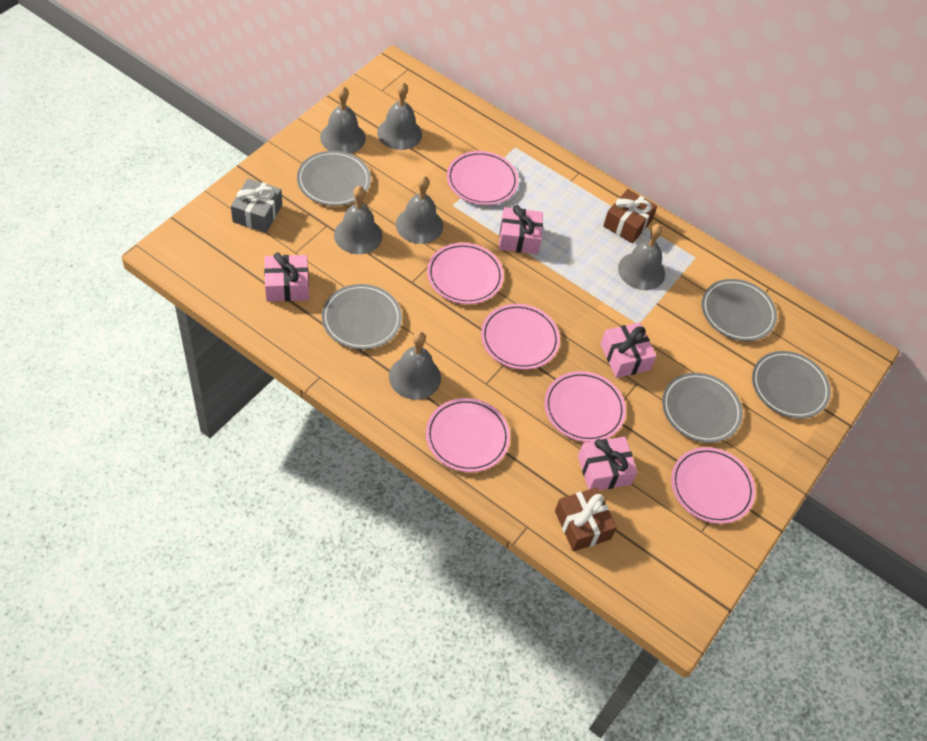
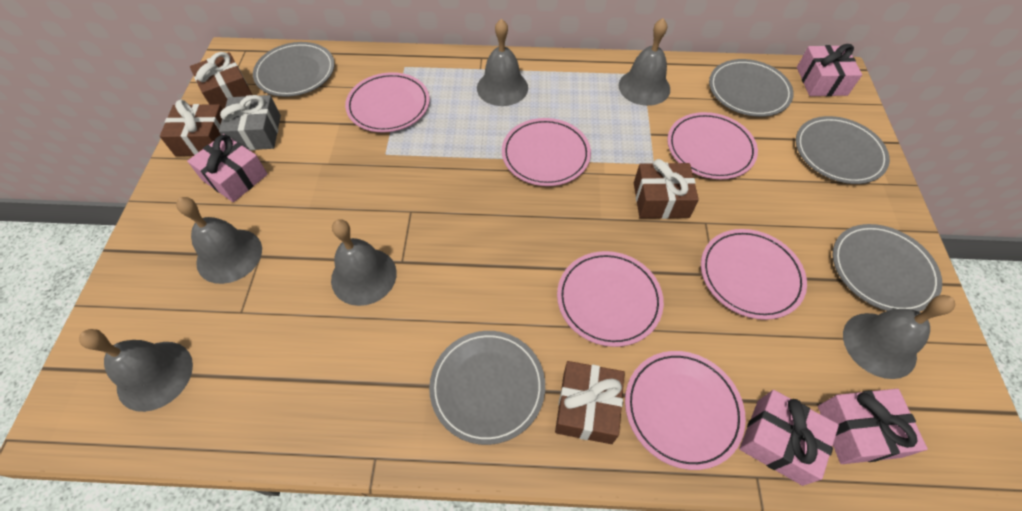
brown gift: [555,487,617,551] [603,189,657,244] = 2 -> [160,100,223,156] [190,52,252,109] [555,361,625,444] [634,159,699,219] = 4

